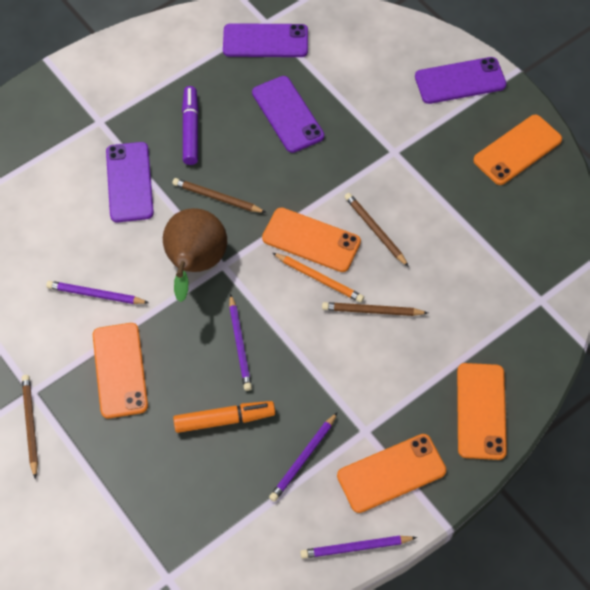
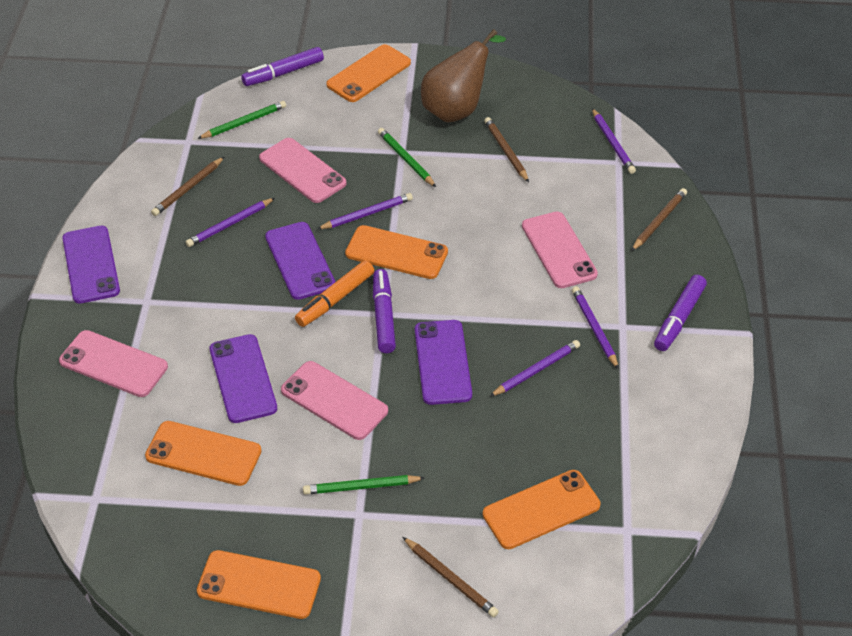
green pencil: none = 0 -> [197,101,286,139] [303,475,425,495] [378,128,436,187] = 3
orange pencil: [273,253,364,303] = 1 -> none = 0
pink phone: none = 0 -> [59,330,168,397] [259,138,346,203] [281,361,388,440] [522,212,598,288] = 4
purple marker: [182,86,199,165] = 1 -> [241,47,324,86] [373,269,396,353] [654,275,707,351] = 3
purple pencil: [46,281,149,304] [229,294,252,391] [269,412,338,502] [300,536,417,559] = 4 -> [185,198,275,247] [317,193,413,229] [489,340,580,397] [572,286,619,370] [592,108,636,174] = 5

